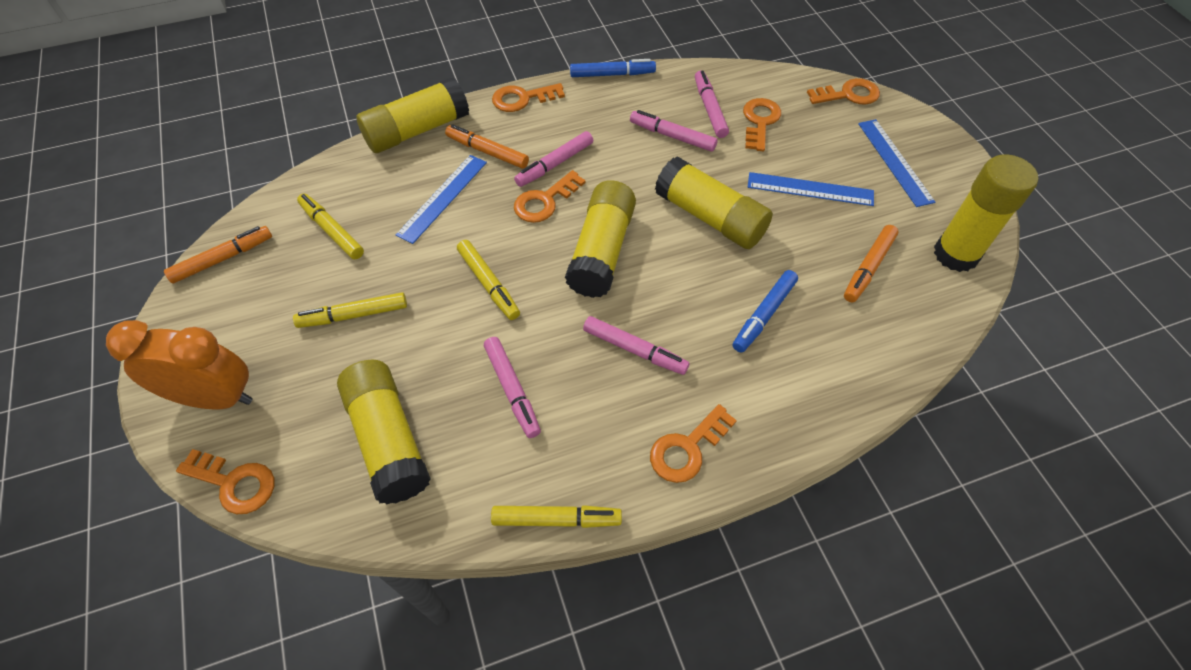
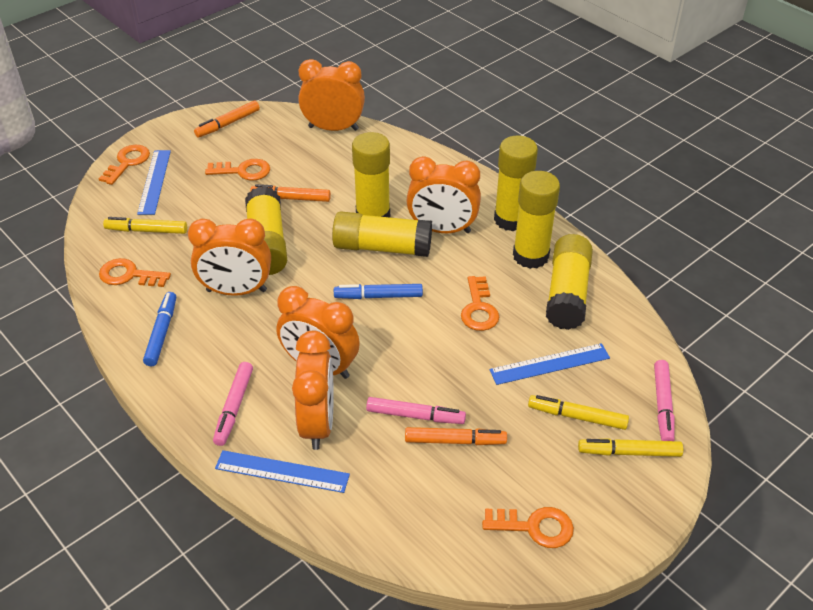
orange clock: [106,320,253,410] = 1 -> [188,219,271,296] [276,286,360,379] [292,331,334,450] [298,59,365,131] [406,156,481,233] = 5
orange key: [176,449,274,514] [492,83,565,112] [514,170,586,223] [650,404,737,483] [743,98,781,151] [807,78,880,105] = 6 -> [99,145,150,185] [99,258,171,287] [205,159,270,181] [461,276,499,331] [482,507,574,548] = 5
pink marker: [484,337,541,438] [514,131,593,187] [583,316,689,375] [630,110,718,152] [695,71,729,138] = 5 -> [213,362,253,446] [366,397,466,424] [654,360,674,441] = 3
yellow glue stick: [337,360,431,505] [356,77,469,153] [565,180,636,298] [655,156,773,249] [934,155,1038,272] = 5 -> [245,186,287,275] [332,211,432,257] [352,132,390,217] [494,135,538,232] [513,171,560,269] [546,234,593,330] = 6
yellow marker: [293,292,407,328] [297,194,364,259] [457,240,520,320] [491,505,622,528] = 4 -> [103,217,187,234] [528,395,629,430] [578,438,683,457] = 3

